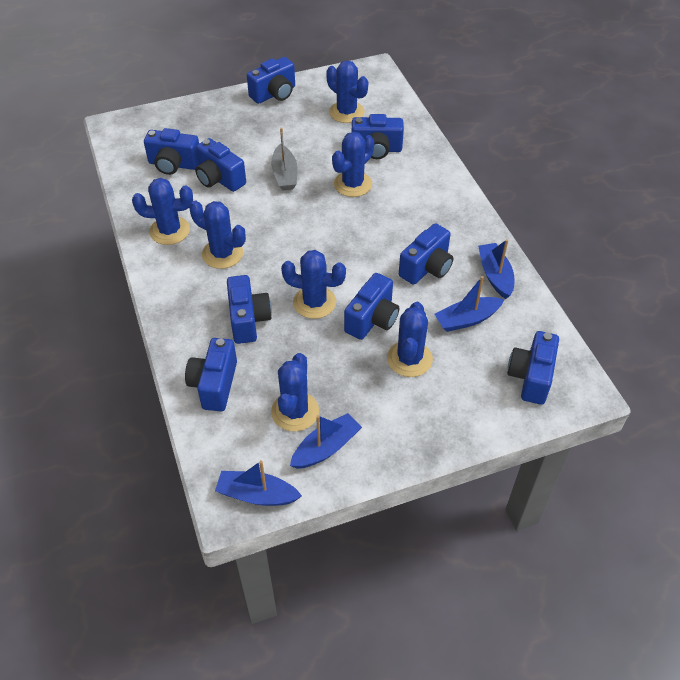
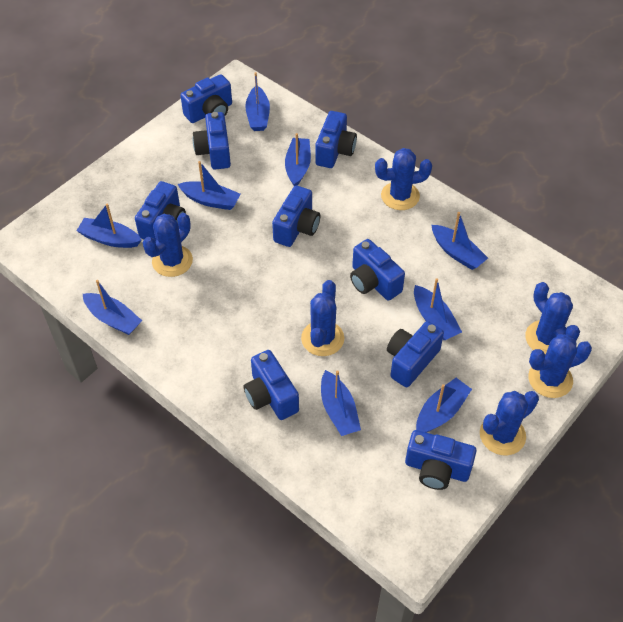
blue boat: [215,460,302,506] [290,413,362,469] [434,276,504,332] [478,239,514,299] = 4 -> [76,203,142,248] [83,280,142,335] [177,161,240,210] [245,72,270,131] [285,133,311,186] [321,370,361,436] [414,278,462,340] [416,378,472,433] [432,212,488,270] = 9
blue cactus: [132,178,193,245] [189,201,246,269] [271,353,319,431] [281,250,346,319] [326,61,368,123] [332,132,374,197] [387,302,433,377] = 7 -> [143,213,193,277] [301,280,344,356] [375,148,432,210] [480,391,539,455] [525,282,580,355] [528,334,592,398] = 6
grey boat: [271,128,297,190] = 1 -> none = 0

